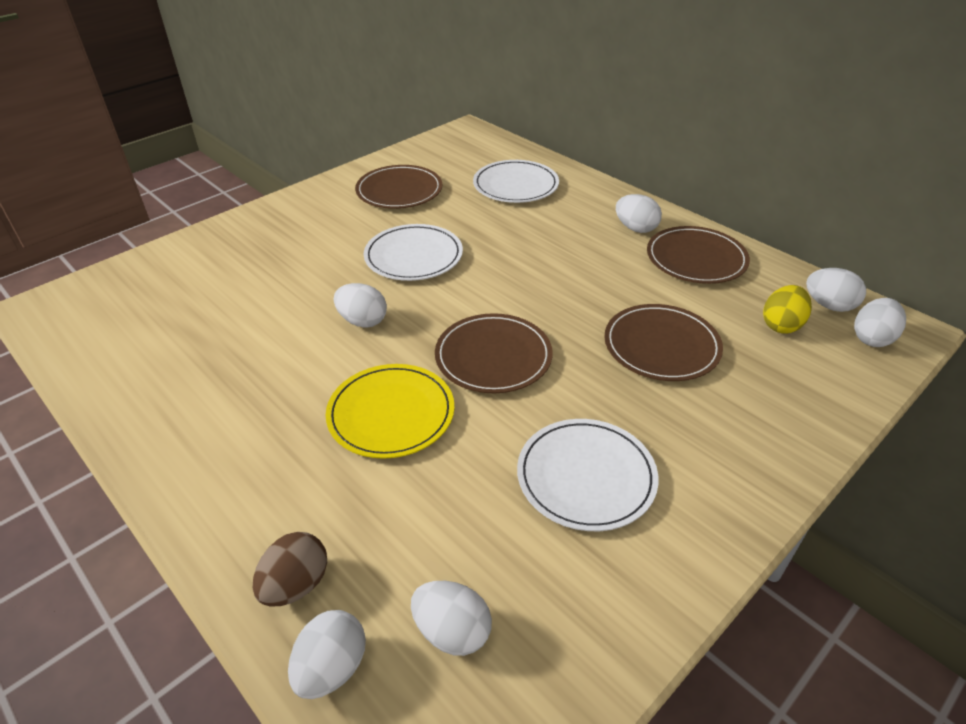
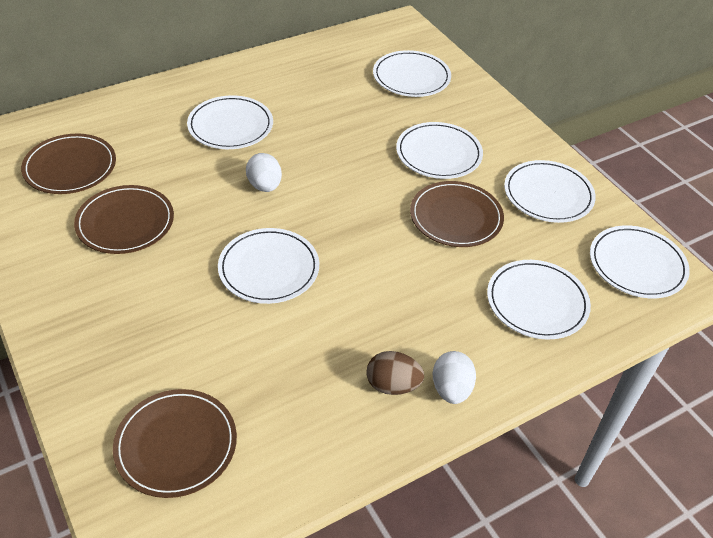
white egg: [288,610,366,699] [334,283,387,328] [411,581,492,656] [616,194,662,233] [806,268,866,312] [854,298,906,347] = 6 -> [246,153,282,192] [433,351,476,404] = 2
white plate: [364,224,463,281] [473,160,559,203] [517,419,659,531] = 3 -> [187,96,273,149] [218,228,319,304] [373,50,451,97] [396,122,483,179] [487,260,591,339] [504,160,596,223] [590,225,690,298] = 7
yellow egg: [763,285,812,334] = 1 -> none = 0
yellow plate: [326,364,454,459] = 1 -> none = 0

